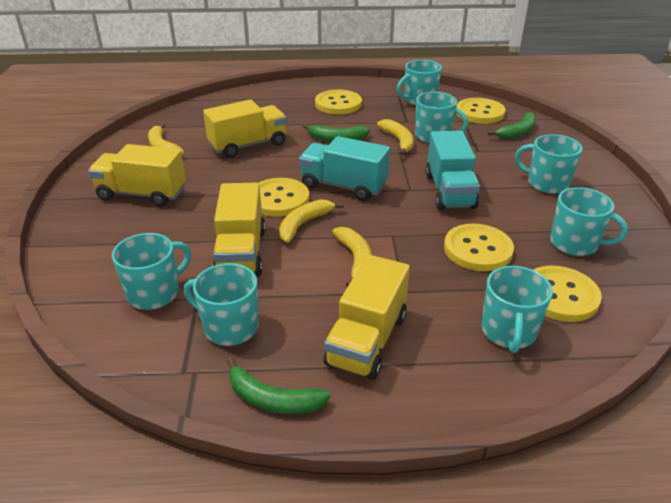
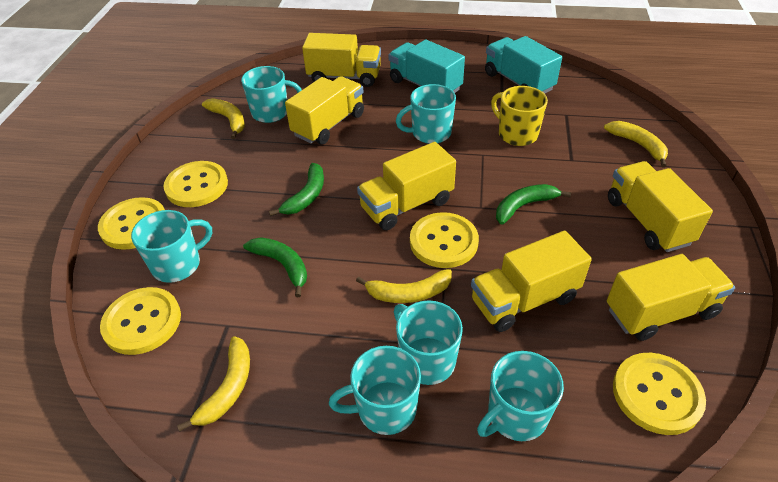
turquoise mug: [112,233,191,310] [184,263,259,346] [397,60,442,105] [415,92,468,143] [481,266,553,353] [515,134,583,194] [550,187,628,256] = 7 -> [131,210,212,283] [241,66,302,123] [329,346,421,435] [394,300,463,385] [396,84,456,144] [477,351,564,441] = 6
yellow mug: none = 0 -> [491,86,548,146] = 1
yellow truck: [88,144,186,207] [203,100,287,158] [213,183,265,277] [323,255,410,380] = 4 -> [285,76,364,145] [302,33,381,87] [357,142,456,230] [471,231,592,332] [607,254,735,341] [608,161,713,252] = 6

